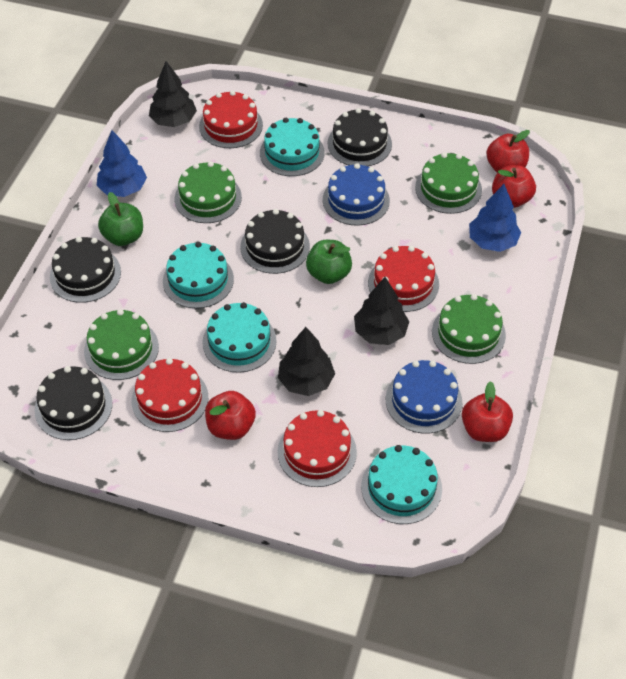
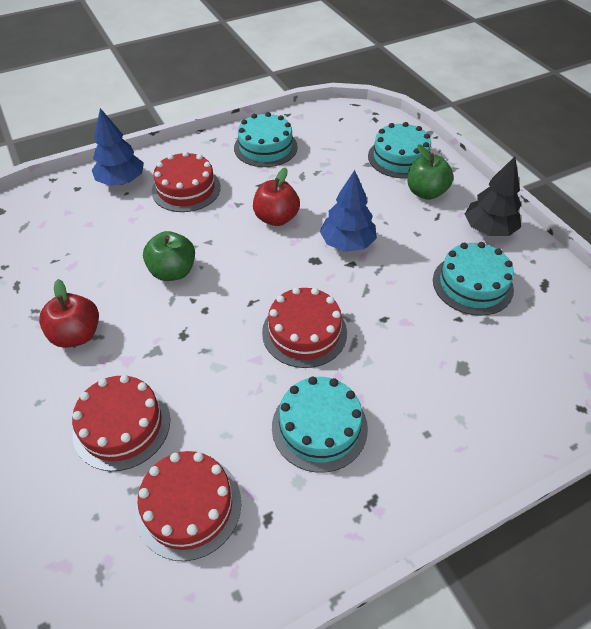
black cake: [35,366,112,440] [50,237,121,303] [240,209,310,274] [328,108,392,166] = 4 -> none = 0
black tree: [149,61,197,127] [278,327,335,396] [354,277,409,345] = 3 -> [465,156,521,236] = 1
blue cake: [323,163,390,226] [386,360,462,434] = 2 -> none = 0
green cake: [84,309,159,380] [175,161,242,223] [415,153,482,214] [432,294,506,364] = 4 -> none = 0
red apple: [205,391,256,440] [462,381,513,442] [487,130,530,172] [492,165,536,208] = 4 -> [39,279,99,348] [253,167,300,226] = 2

